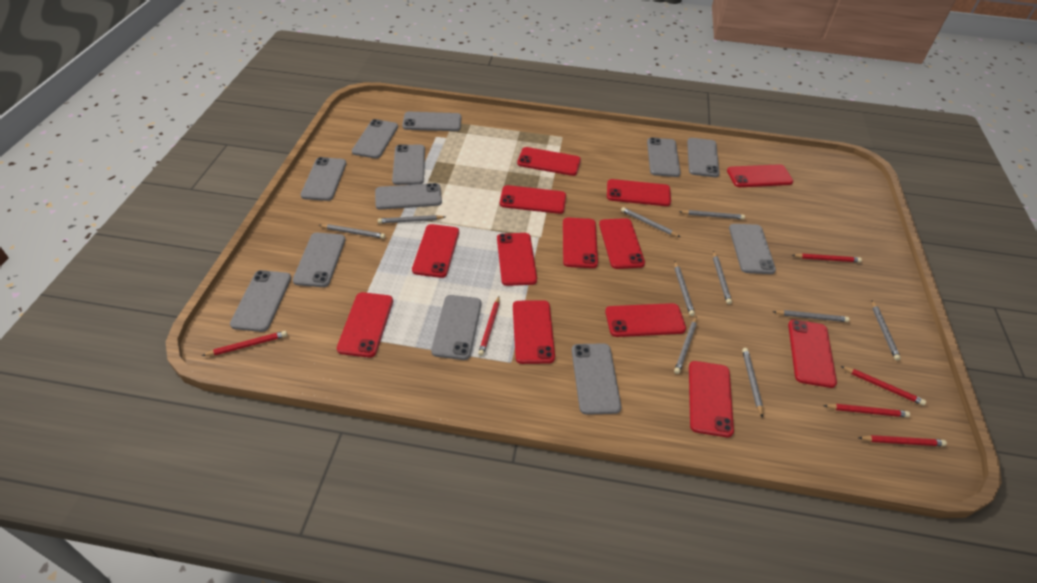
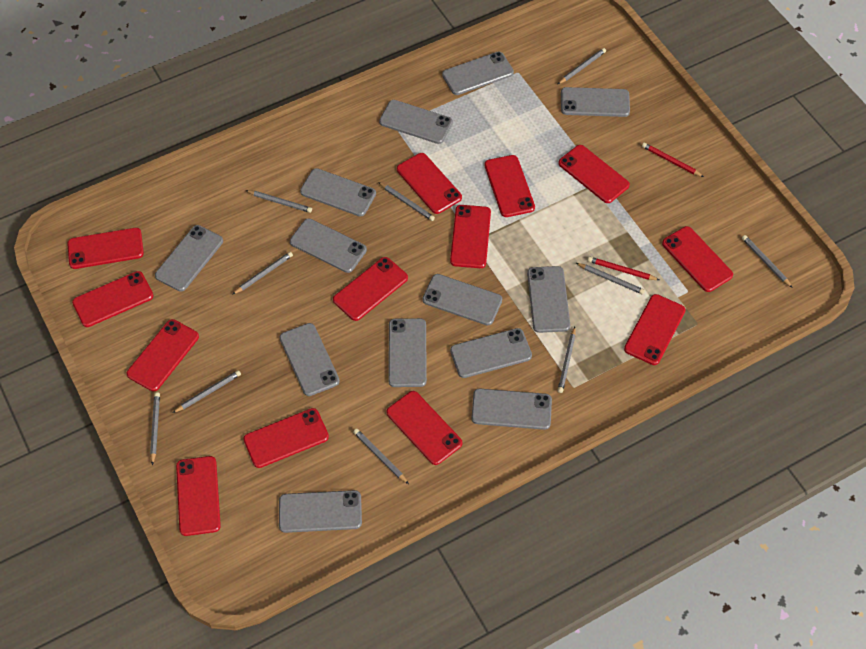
grey phone: [230,270,291,332] [293,232,345,287] [301,157,346,201] [352,119,398,158] [375,183,442,210] [392,144,425,185] [402,112,461,131] [431,295,481,360] [572,343,621,415] [647,137,681,177] [687,138,720,177] [729,224,776,274] = 12 -> [155,225,223,292] [279,323,340,396] [279,490,362,533] [290,218,367,273] [300,168,376,216] [379,100,453,144] [388,318,427,387] [422,274,502,325] [442,52,514,95] [450,328,532,378] [471,389,552,430] [527,266,570,333] [561,87,630,117] = 13
red pencil: [202,331,287,356] [478,296,500,356] [792,253,862,262] [823,404,910,417] [841,366,926,406] [859,435,947,446] = 6 -> [588,257,659,280] [642,143,704,177] = 2

